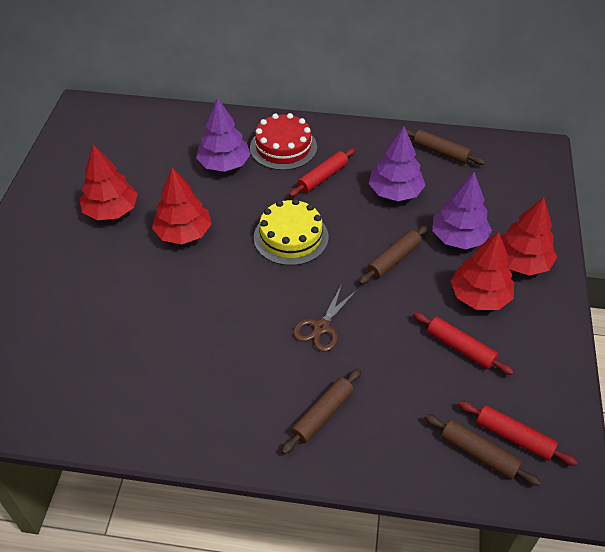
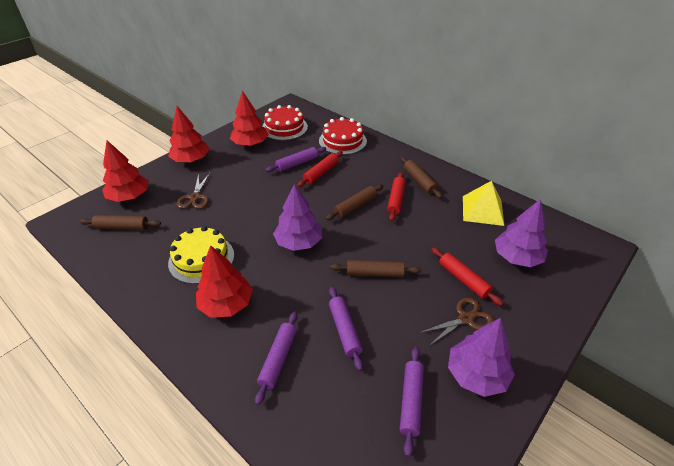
brown scissors: [293,284,357,352] = 1 -> [177,173,210,209] [419,297,494,346] = 2
purple rolling pin: none = 0 -> [255,312,298,405] [266,147,326,172] [329,287,363,371] [400,347,424,457] = 4
red cake: [250,113,317,170] = 1 -> [262,105,308,140] [319,117,367,155] = 2
yellow pyramid: none = 0 -> [463,181,504,226] = 1

